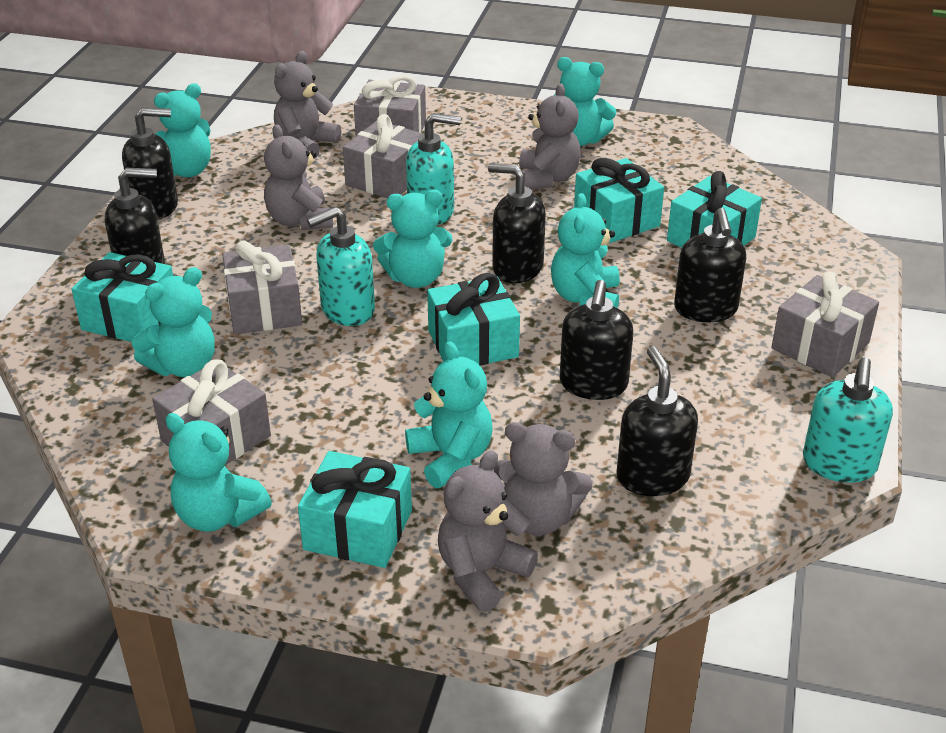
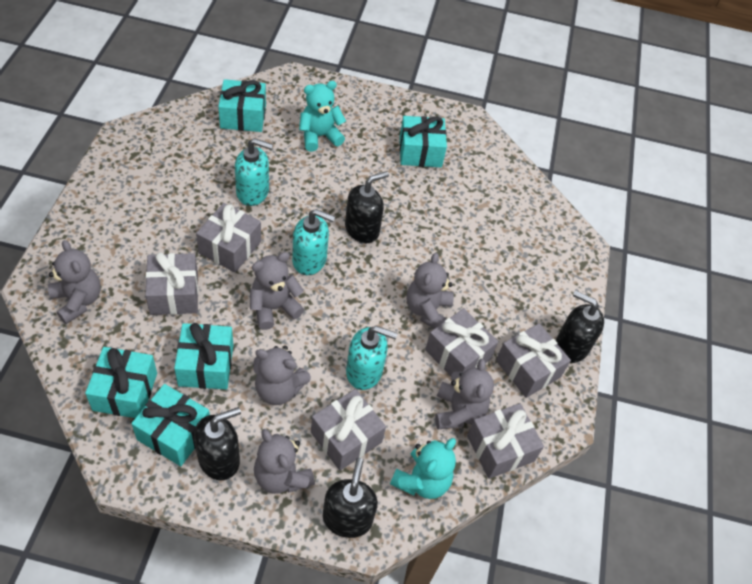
black soap dispenser: [105,168,165,264] [122,107,178,219] [488,163,546,283] [560,280,633,400] [616,346,698,496] [674,208,746,322] = 6 -> [194,407,241,480] [323,458,378,538] [345,171,389,243] [556,291,604,363] = 4
grey gift: [152,359,271,465] [222,240,302,334] [343,114,424,198] [354,75,426,136] [771,272,879,377] = 5 -> [145,252,198,315] [196,203,261,272] [311,389,386,471] [425,308,498,376] [467,403,544,479] [496,323,571,398] = 6
grey teddy bear: [264,124,333,230] [274,51,341,159] [438,450,538,612] [494,422,593,536] [519,83,581,189] = 5 -> [48,240,101,324] [250,252,304,330] [253,346,311,405] [254,429,315,494] [406,253,454,329] [435,359,494,429] = 6
turquoise teddy bear: [132,267,215,377] [154,83,211,177] [165,413,272,532] [373,190,453,288] [405,341,493,488] [551,193,620,308] [554,57,617,146] = 7 -> [299,81,346,151] [390,438,456,499] = 2

